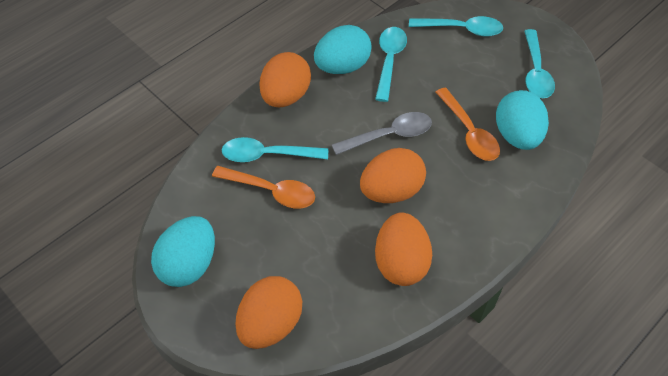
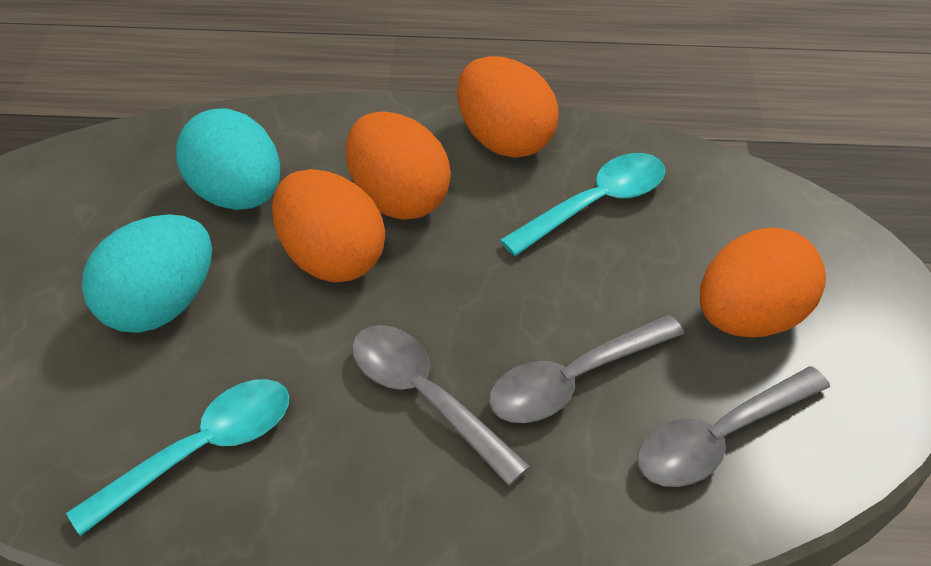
grey spoon: [332,112,432,155] = 1 -> [352,325,530,486] [489,315,685,423] [637,366,830,487] = 3
orange spoon: [212,166,315,209] [436,87,500,161] = 2 -> none = 0
turquoise egg: [151,216,215,287] [314,25,372,74] [496,90,549,150] = 3 -> [82,214,212,333] [176,108,280,210] = 2
turquoise spoon: [222,137,328,162] [375,27,407,102] [409,16,503,37] [524,29,555,98] = 4 -> [66,379,289,536] [500,153,666,256] = 2

